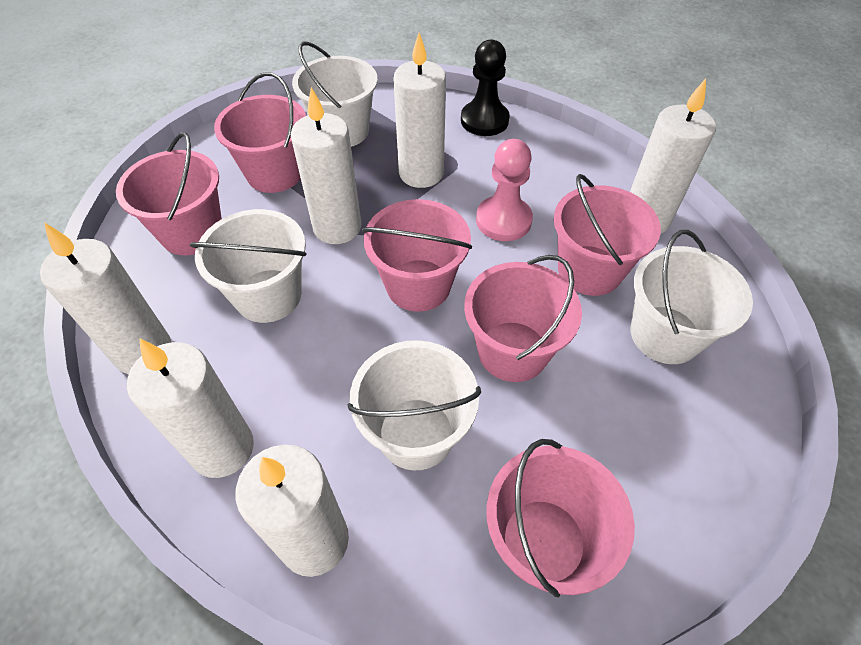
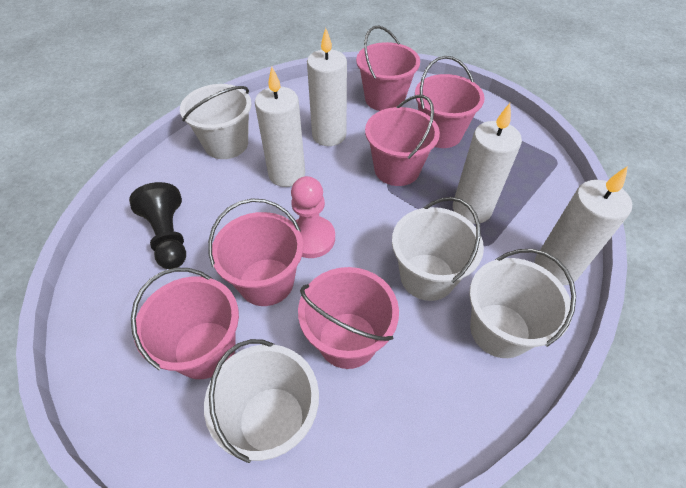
white candle: [40,223,171,374] [127,338,254,478] [235,445,349,577] [291,87,362,244] [393,33,446,188] [630,79,716,233] = 6 -> [255,67,305,187] [307,28,347,146] [453,103,522,224] [535,166,632,285] = 4

